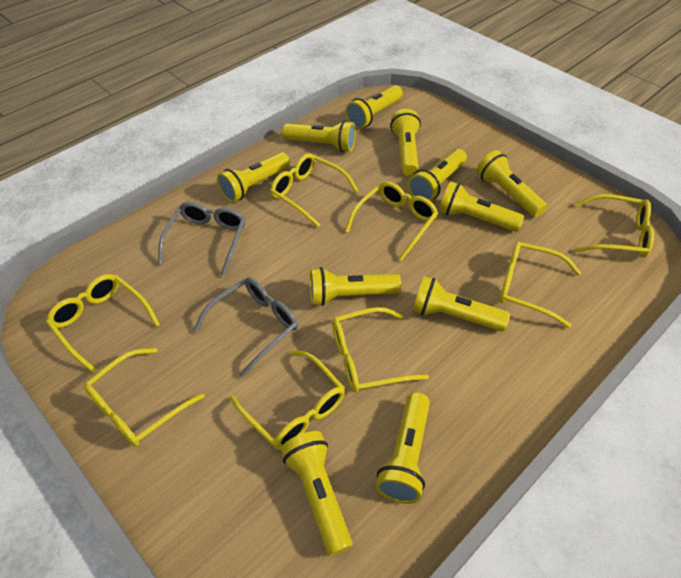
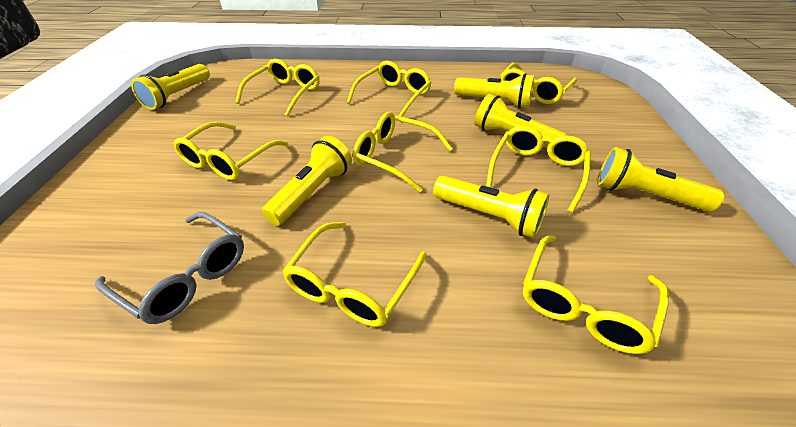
grey glasses: [158,202,246,276] [193,277,298,378] = 2 -> [95,212,244,324] = 1
yellow flashlight: [217,152,290,202] [281,431,352,556] [282,120,356,152] [310,267,401,306] [345,85,403,129] [376,392,430,504] [390,109,421,176] [408,149,467,201] [412,276,510,331] [439,181,524,232] [476,150,547,217] = 11 -> [131,64,210,110] [262,136,352,226] [433,175,549,238] [454,73,535,108] [474,94,567,148] [597,147,725,212] = 6

